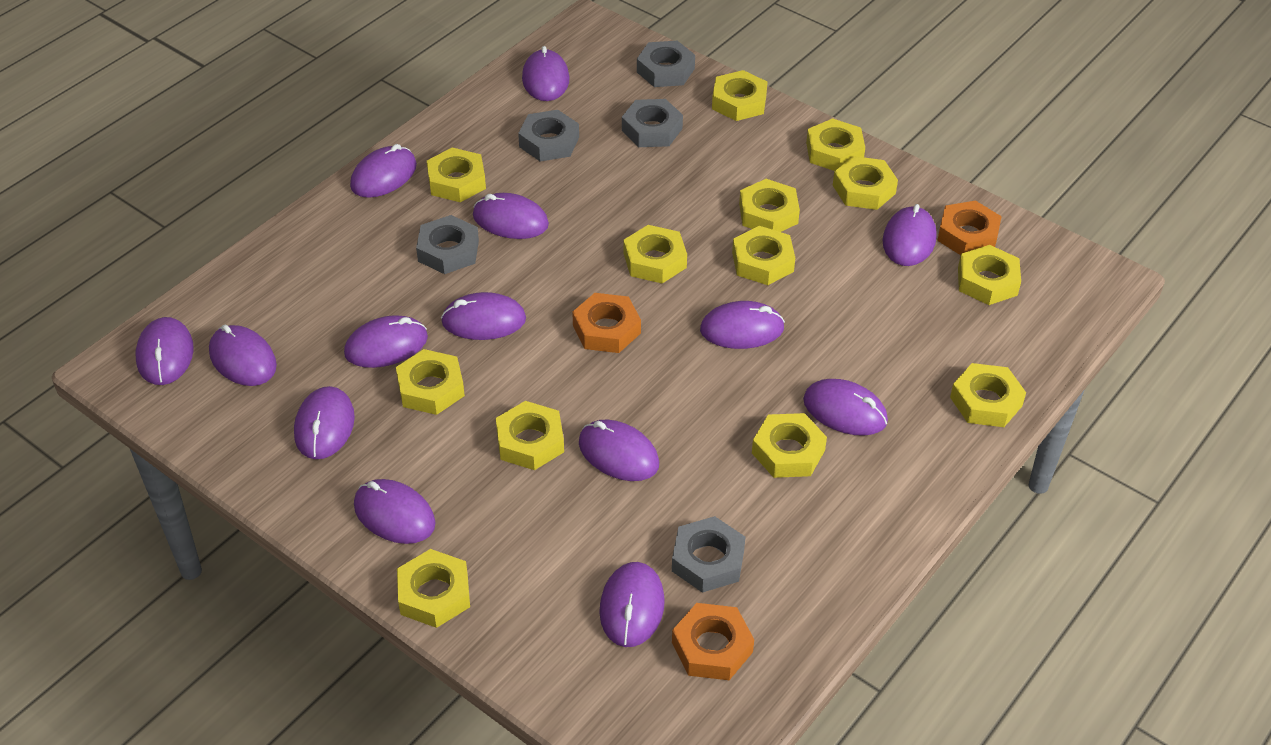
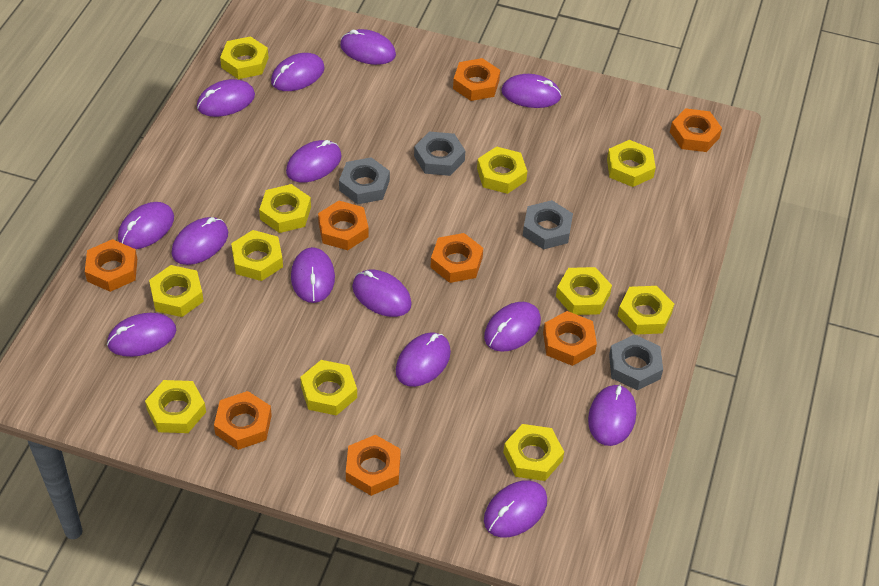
grey nut: [416,215,479,274] [518,110,579,162] [622,99,683,147] [637,41,695,87] [672,516,745,593] = 5 -> [339,157,390,205] [414,131,465,176] [523,200,573,250] [609,334,663,390] = 4
orange nut: [572,293,641,353] [672,603,754,680] [937,201,1002,255] = 3 -> [85,239,137,292] [214,391,272,450] [318,201,369,250] [346,435,401,496] [430,233,483,283] [453,58,500,101] [543,311,597,366] [670,108,722,152] = 8
yellow nut: [396,349,465,415] [397,549,470,628] [427,147,486,202] [496,401,564,470] [624,225,687,284] [712,70,768,121] [732,226,795,285] [739,179,800,232] [752,413,827,478] [806,118,865,171] [833,156,898,210] [950,363,1026,427] [958,245,1021,305] = 13 -> [145,380,206,433] [149,265,204,317] [220,36,268,79] [231,230,283,281] [259,184,311,233] [300,360,357,416] [477,146,527,194] [503,424,564,481] [556,267,612,315] [607,140,656,187] [617,286,674,335] = 11

